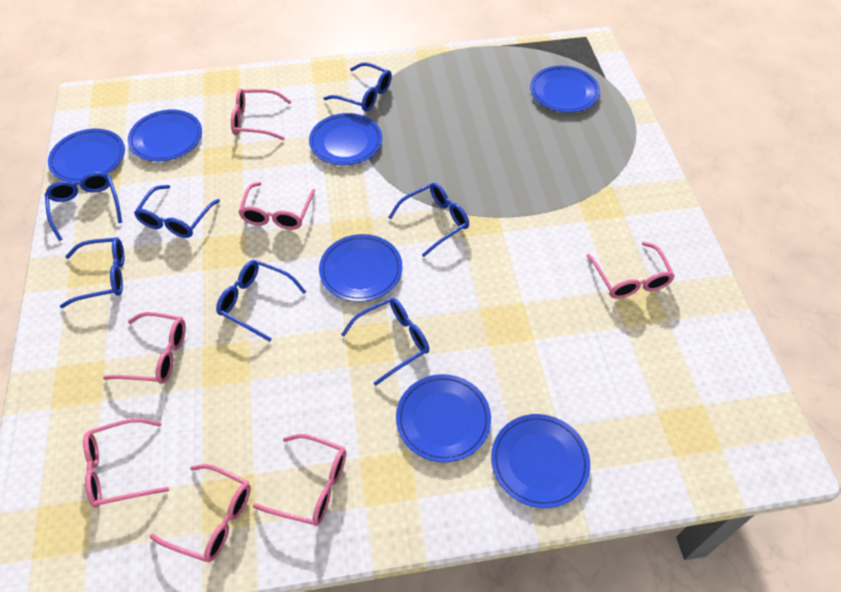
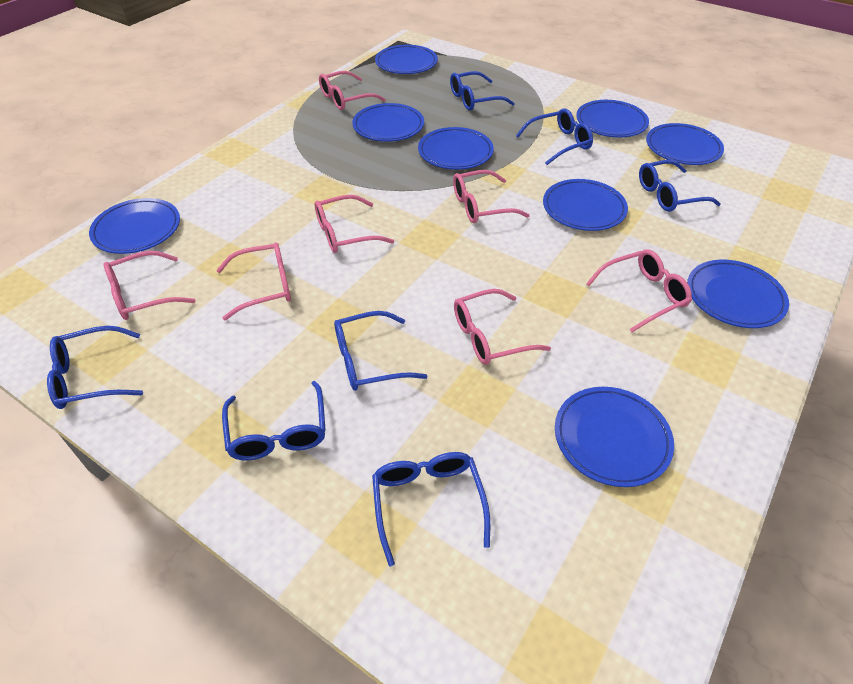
blue plate: [48,129,125,183] [128,110,202,161] [309,113,382,165] [319,234,402,302] [396,374,491,462] [491,414,590,508] [530,66,600,113] = 7 -> [89,198,180,254] [352,103,424,142] [375,45,438,74] [418,127,494,170] [543,179,628,231] [555,387,674,487] [576,100,649,138] [646,123,724,165] [687,260,789,328] = 9

